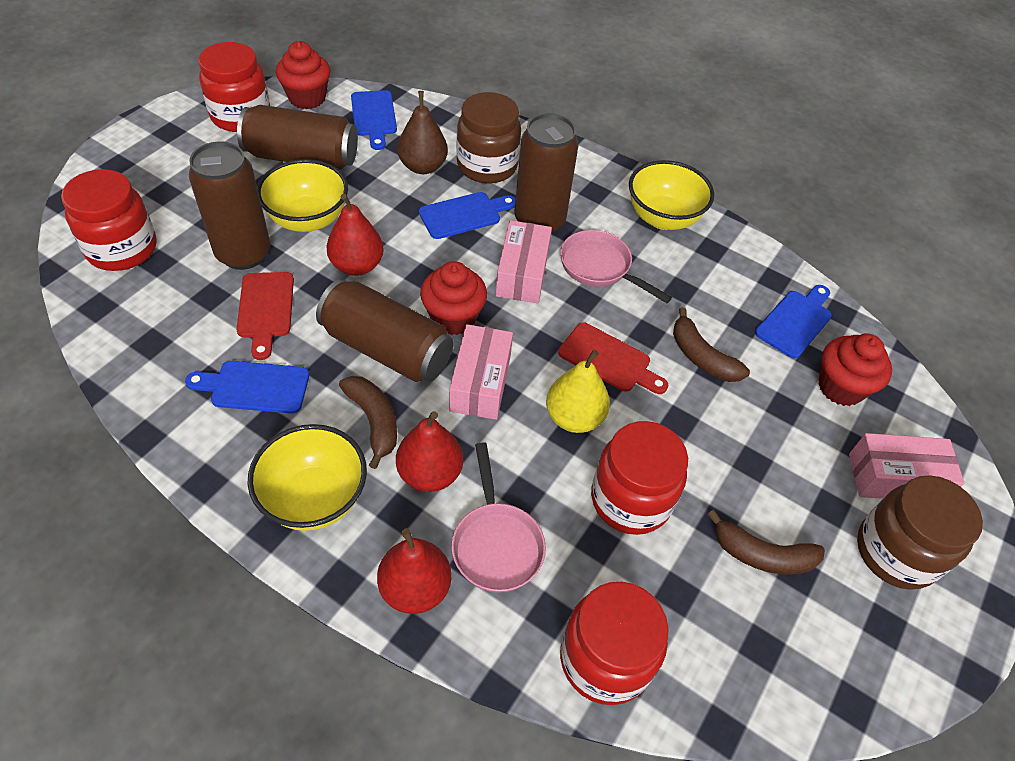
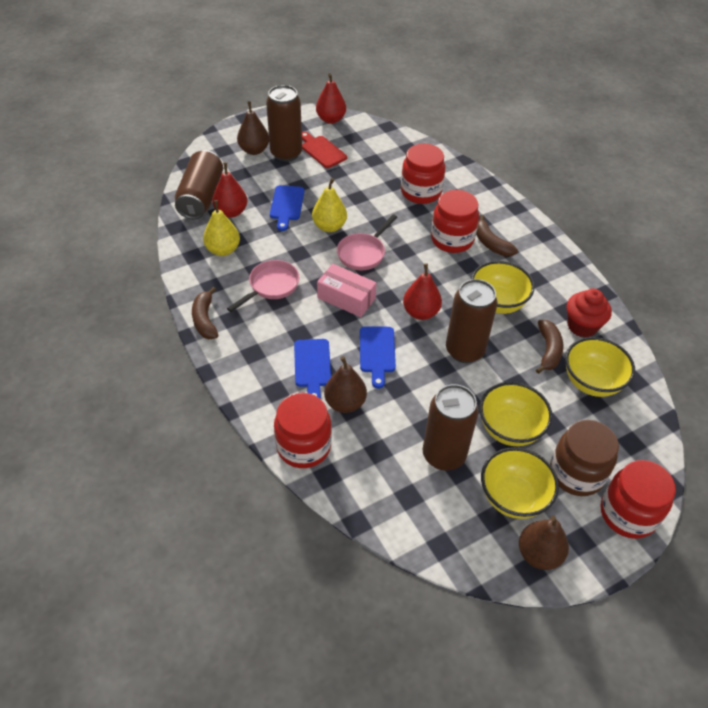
blue cutting board: [185,361,309,414] [351,90,397,150] [419,192,516,239] [755,285,832,358] = 4 -> [270,185,304,231] [294,339,331,399] [360,326,396,389] = 3
brown jar: [456,92,521,183] [857,475,983,590] = 2 -> [550,420,619,496] = 1
brown pear: [397,91,448,174] = 1 -> [237,101,269,155] [324,356,367,413] [519,516,569,570] = 3
pink box: [449,324,513,420] [496,220,552,303] [849,433,964,499] = 3 -> [317,264,377,317] = 1
red cupcake: [276,41,330,109] [420,261,487,335] [818,333,892,406] = 3 -> [567,289,612,338] = 1
red cutting board: [237,272,294,360] [558,323,669,394] = 2 -> [302,132,347,168] = 1
yellow bowl: [247,424,367,531] [257,159,348,232] [629,160,714,230] = 3 -> [471,261,535,314] [479,382,552,446] [481,447,559,519] [565,337,635,397] = 4
yellow pear: [546,350,610,433] = 1 -> [203,200,240,256] [312,178,347,232] = 2

